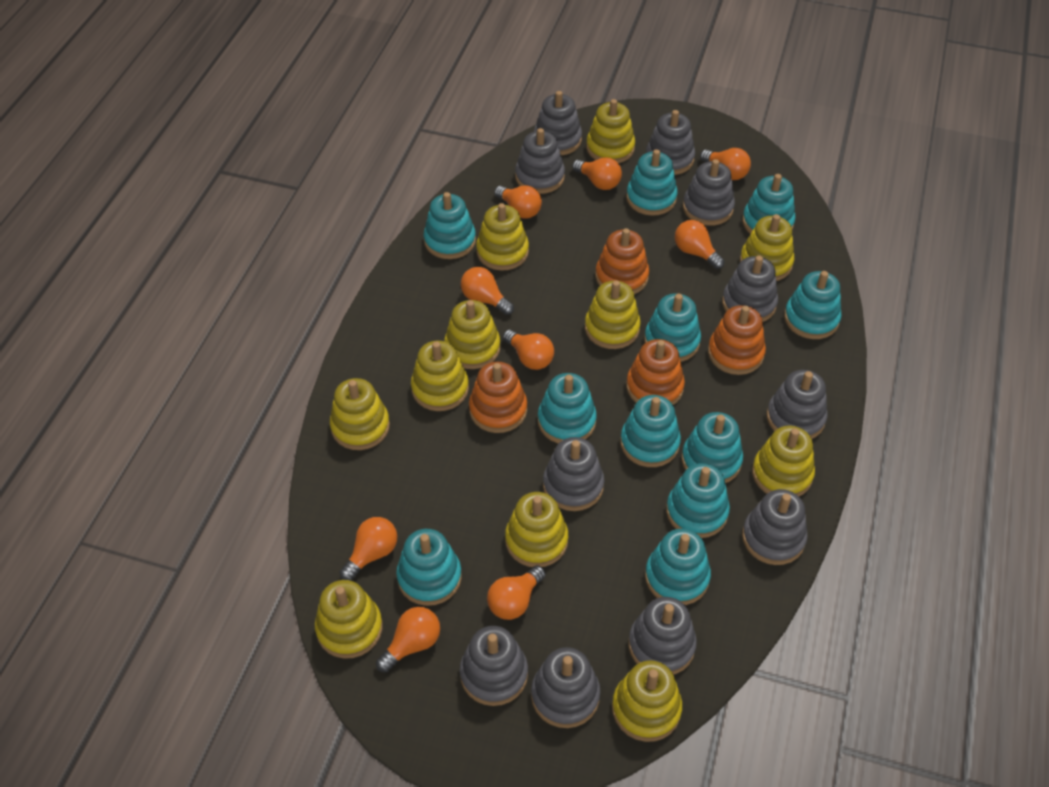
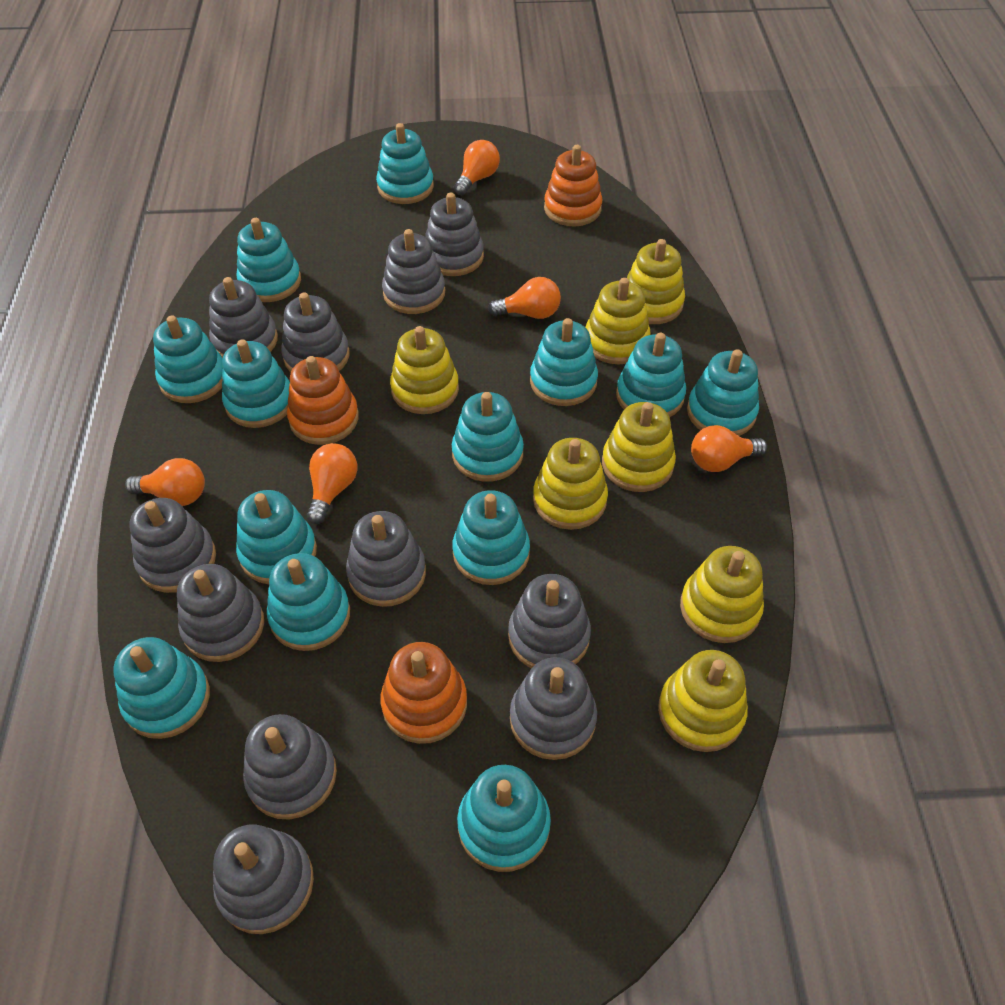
orange light bulb: [340,517,397,581] [376,607,440,672] [461,267,514,315] [487,565,546,620] [494,185,542,219] [503,330,554,370] [572,157,622,190] [675,220,725,269] [700,148,751,180] = 9 -> [125,458,205,506] [307,443,357,524] [454,140,500,195] [488,277,561,319] [691,425,767,472] = 5
orange stacking toy: [469,362,527,433] [596,228,649,294] [626,339,685,405] [708,305,766,375] = 4 -> [287,356,359,445] [380,642,467,744] [544,145,602,226] = 3
turquoise stacking toy: [396,529,462,606] [424,192,476,259] [538,373,597,444] [620,395,681,467] [626,149,678,216] [644,294,701,362] [645,529,711,605] [666,463,730,538] [682,412,743,483] [742,174,795,234] [784,271,841,339] = 11 -> [114,637,210,739] [153,315,223,403] [222,339,290,428] [236,490,317,584] [237,218,301,302] [267,553,350,651] [376,123,434,204] [452,392,524,482] [452,490,530,585] [457,765,551,872] [530,318,598,406] [616,333,686,417] [687,349,759,436] = 13
yellow stacking toy: [315,580,382,659] [330,378,390,450] [411,341,469,411] [444,300,500,369] [476,203,529,271] [505,492,568,567] [585,280,641,349] [586,99,635,163] [612,660,682,742] [740,214,794,281] [752,426,815,496] = 11 -> [390,326,459,414] [533,438,608,530] [585,278,651,364] [602,402,676,492] [627,239,685,324] [658,650,748,752] [680,546,764,643] = 7

